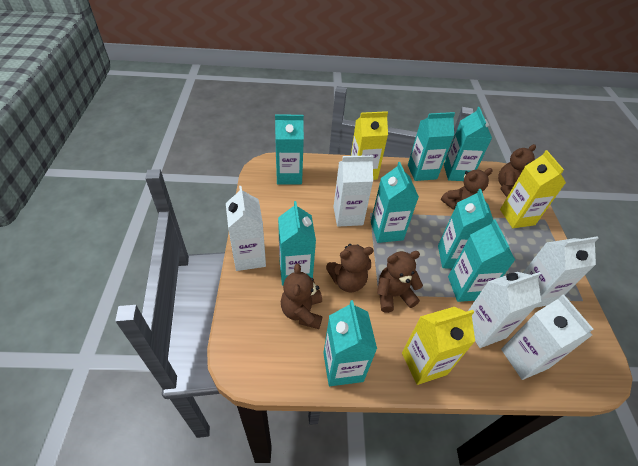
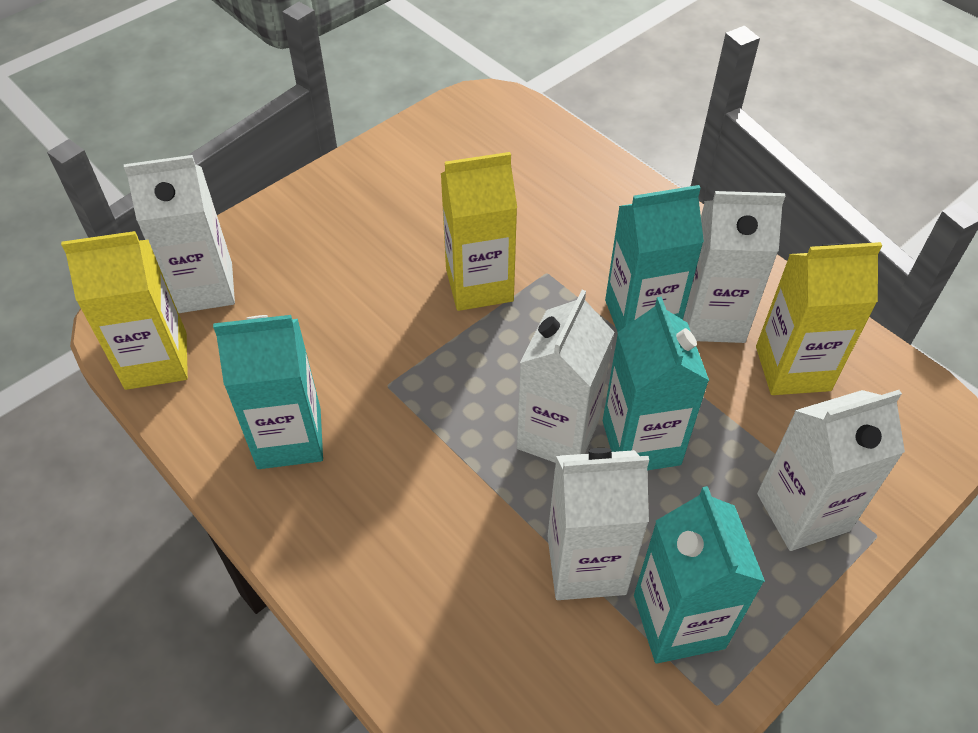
brown teddy bear: [281,263,322,329] [326,244,374,292] [377,251,423,313] [441,168,493,210] [498,144,536,197] = 5 -> none = 0
turquoise carton: [275,114,304,184] [278,201,316,286] [323,300,377,386] [371,162,419,243] [408,112,455,181] [438,189,493,269] [444,107,492,181] [448,220,515,302] = 8 -> [213,315,323,469] [603,297,709,470] [605,185,704,332] [634,486,765,664] = 4

